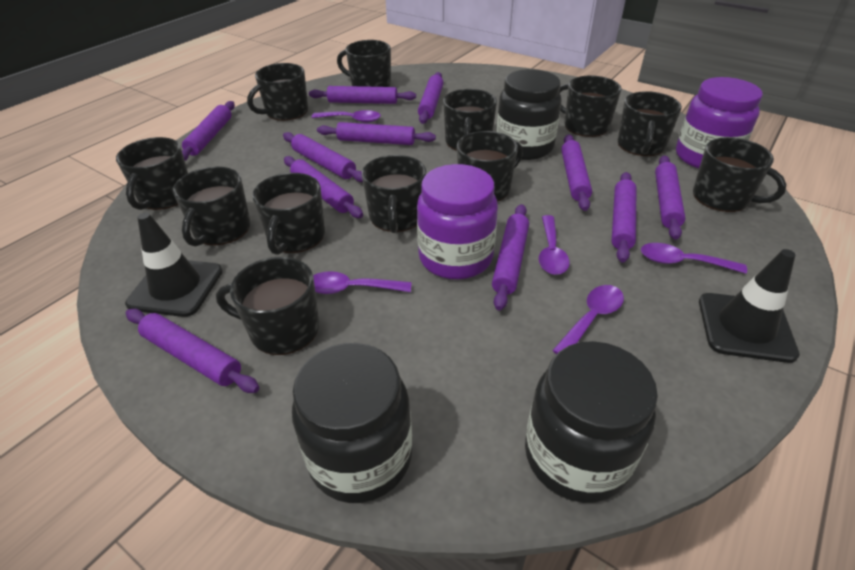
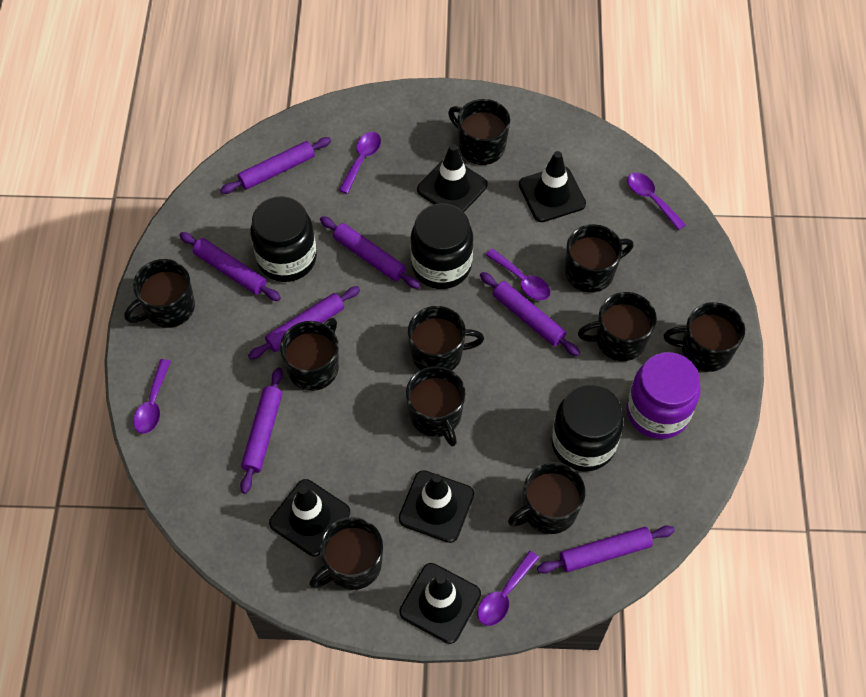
black mug: [116,137,188,210] [173,167,250,247] [216,257,319,355] [247,63,308,121] [252,173,325,255] [337,40,391,87] [362,155,426,233] [443,89,497,151] [457,131,523,202] [559,75,622,137] [618,91,682,156] [693,137,787,212] = 12 -> [124,259,195,328] [280,318,339,391] [309,517,383,590] [406,366,465,447] [408,306,484,370] [448,99,510,165] [508,462,585,534] [565,224,634,293] [578,292,657,361] [664,302,745,372] = 10
black traffic cone: [125,212,223,317] [699,249,800,363] = 2 -> [269,479,350,556] [399,470,474,543] [399,563,481,644] [417,144,488,212] [519,151,586,222] = 5
purple jar: [417,164,498,280] [676,77,763,168] = 2 -> [627,352,701,439] = 1
purple rolling pin: [126,309,260,393] [182,101,235,161] [283,132,363,182] [284,156,363,218] [309,86,416,104] [317,122,436,145] [418,72,444,124] [492,204,529,311] [561,135,592,211] [611,172,636,263] [655,155,686,240] = 11 -> [179,232,281,301] [220,137,331,194] [240,367,283,494] [248,286,360,359] [320,216,420,289] [480,272,580,356] [537,526,675,574] = 7

